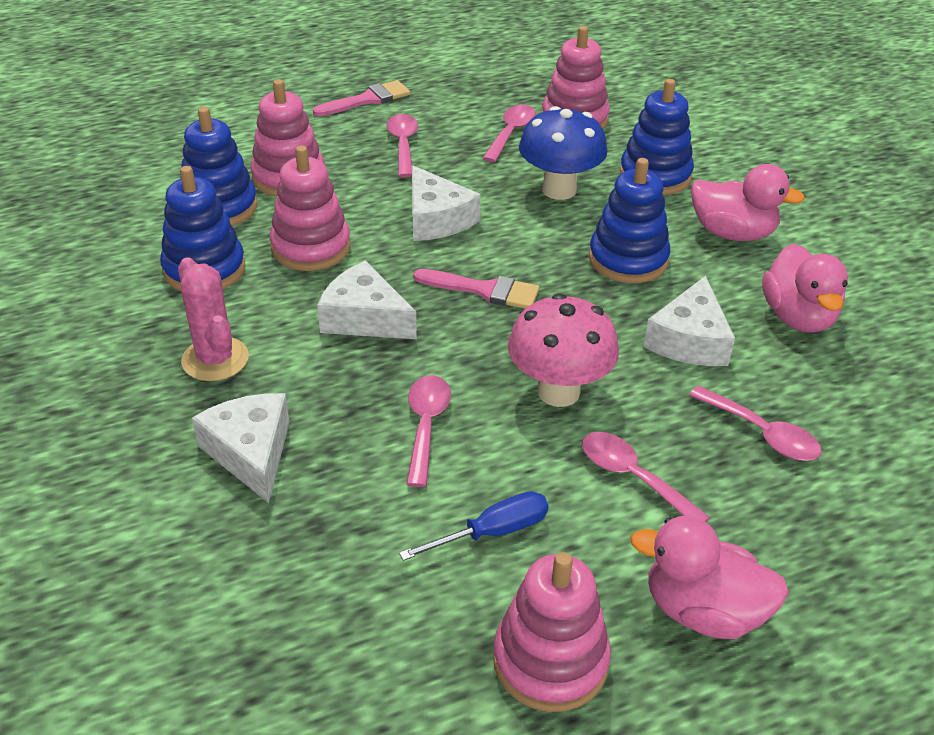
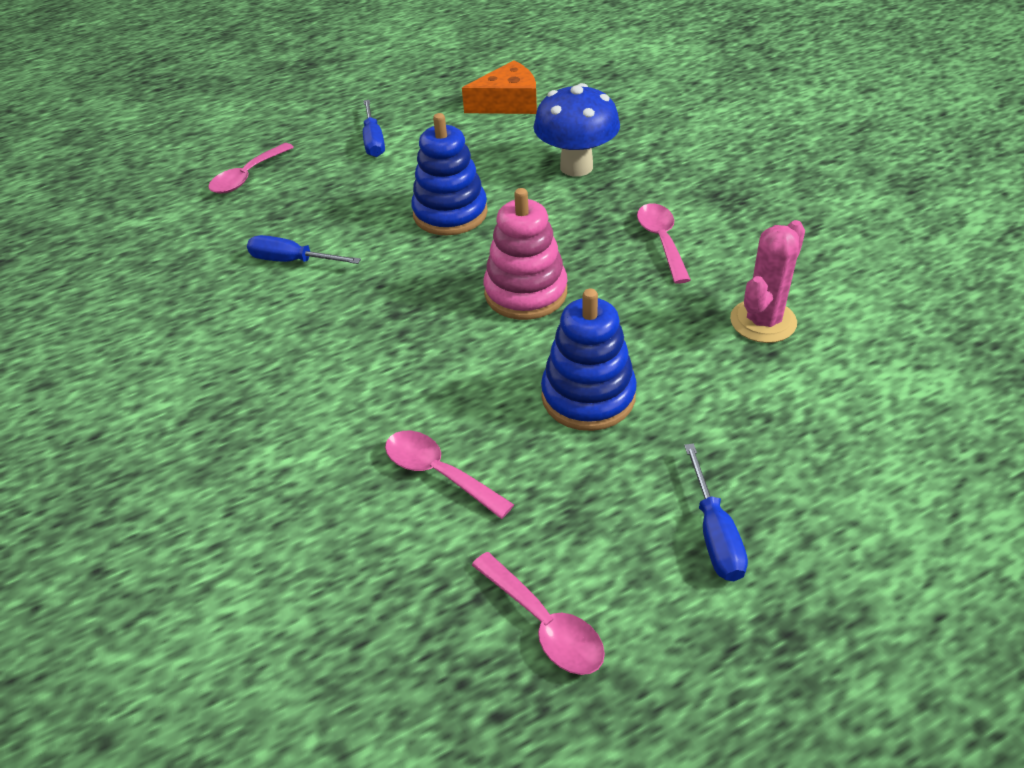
blue screwdriver: [399,491,548,561] = 1 -> [247,235,361,264] [363,100,385,157] [684,443,748,581] = 3
blue stacking toy: [160,166,245,291] [180,107,257,226] [589,158,670,283] [620,79,694,195] = 4 -> [411,113,488,236] [541,289,637,431] = 2
orange cheese: none = 0 -> [462,60,537,114] = 1
pink brush: [313,80,410,116] [414,269,539,309] = 2 -> none = 0
pink duck: [630,516,789,639] [691,164,805,241] [762,244,848,333] = 3 -> none = 0
pink mushroom: [508,293,619,407] = 1 -> none = 0
pink spoon: [387,114,418,178] [406,375,451,487] [483,105,536,162] [582,432,710,522] [689,385,821,461] = 5 -> [208,143,294,194] [385,431,514,519] [472,552,605,675] [637,203,691,284] = 4
pink stacking toy: [250,79,324,197] [270,146,351,271] [493,552,611,712] [542,26,610,129] = 4 -> [484,188,568,320] = 1
white cheese: [192,393,289,503] [317,261,417,339] [412,165,481,241] [644,276,735,366] = 4 -> none = 0

